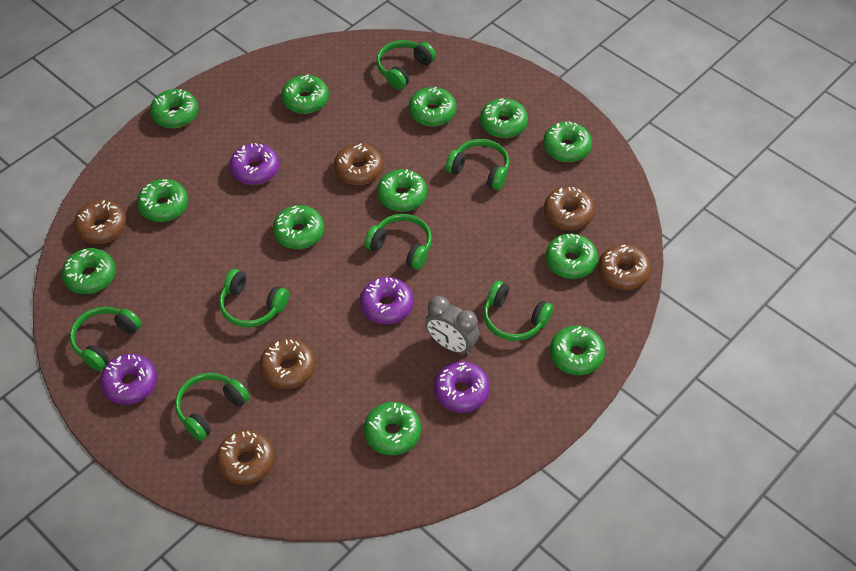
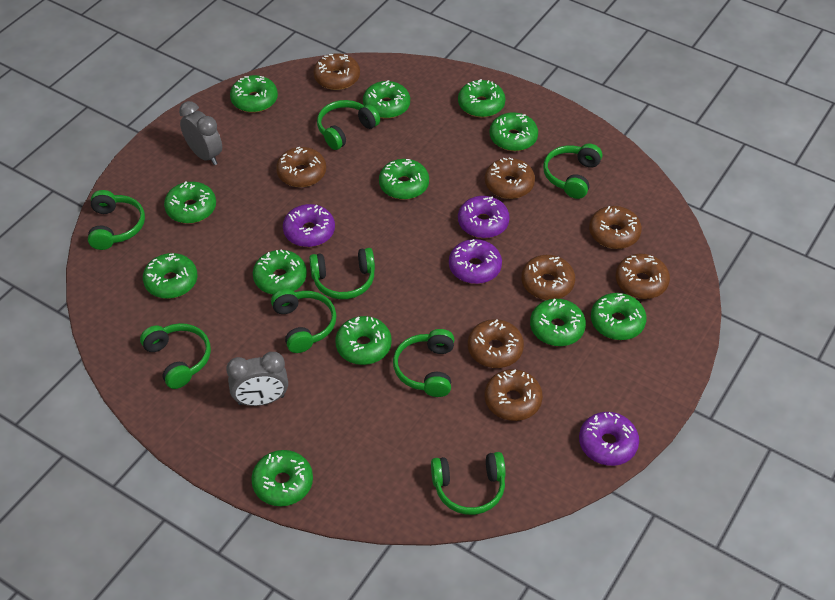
brown donut: [74,200,127,244] [216,430,275,485] [260,339,315,389] [334,143,383,185] [544,187,595,230] [598,244,651,290] = 6 -> [276,147,326,187] [314,53,360,90] [468,319,524,368] [485,158,535,199] [485,369,543,421] [521,255,575,300] [589,206,642,249] [615,254,670,299] = 8
green headphones: [70,306,142,371] [175,373,250,441] [219,269,289,327] [364,214,432,270] [376,40,436,90] [446,139,509,190] [483,281,553,341] = 7 -> [88,190,145,250] [140,323,211,389] [271,289,336,353] [309,248,375,299] [317,100,380,150] [393,329,454,397] [431,452,506,515] [543,144,602,199] = 8
grey clock: [425,296,479,355] = 1 -> [179,101,222,165] [226,352,288,406] = 2

